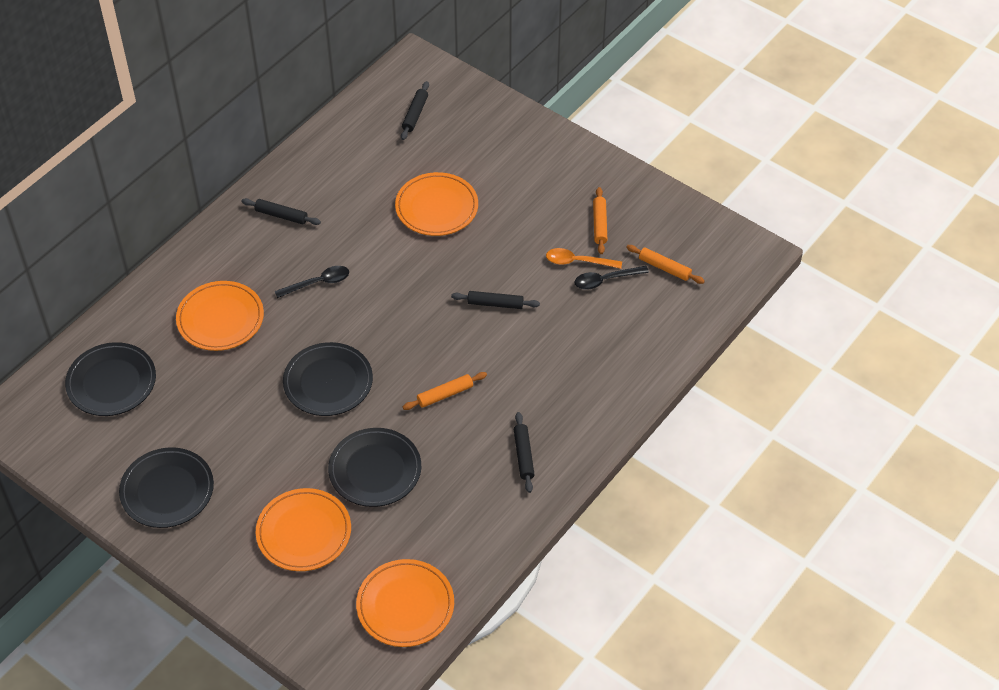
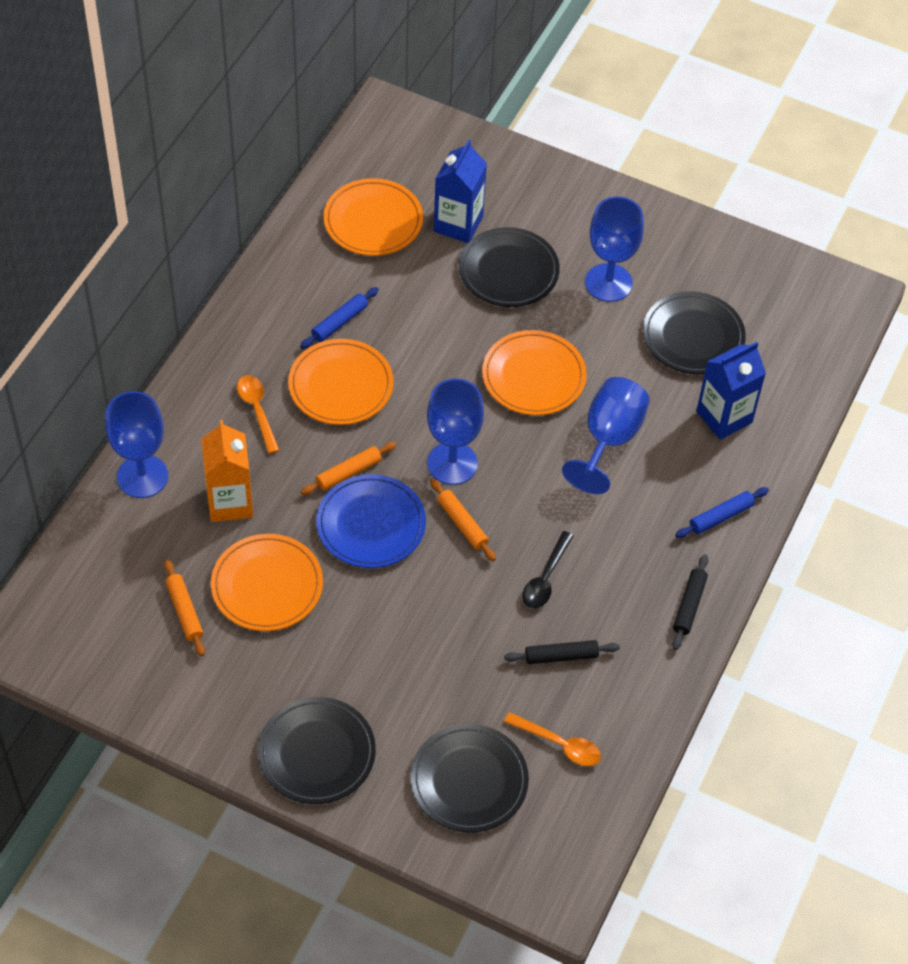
black rolling pin: [241,198,321,225] [401,81,429,140] [451,291,540,309] [514,412,535,493] = 4 -> [504,640,620,664] [672,554,708,650] = 2
black spoon: [275,266,349,298] [575,266,649,290] = 2 -> [522,531,574,609] = 1
blue carton: none = 0 -> [434,140,487,243] [696,342,766,440] = 2
blue goblet: none = 0 -> [105,391,168,498] [427,379,484,485] [562,377,650,494] [585,197,644,302] = 4
blue plate: none = 0 -> [316,474,426,568] = 1
blue rolling pin: none = 0 -> [300,287,379,349] [675,487,769,538] = 2
orange carton: none = 0 -> [201,420,253,522] = 1
orange spoon: [546,248,622,269] = 1 -> [237,375,280,454] [504,712,601,766] = 2

